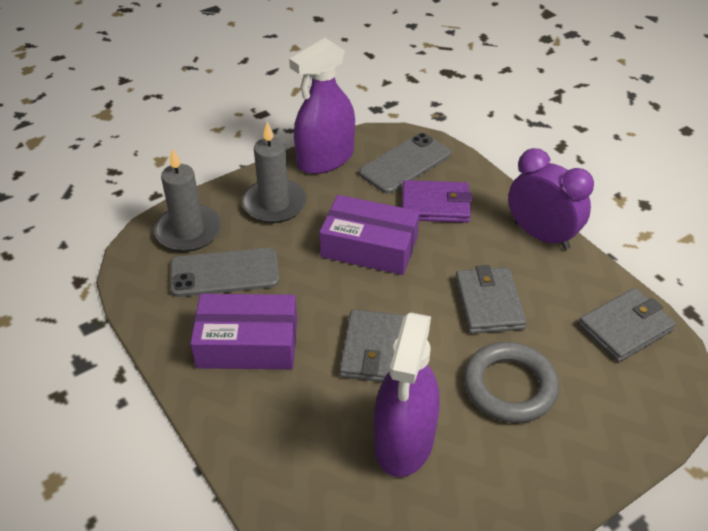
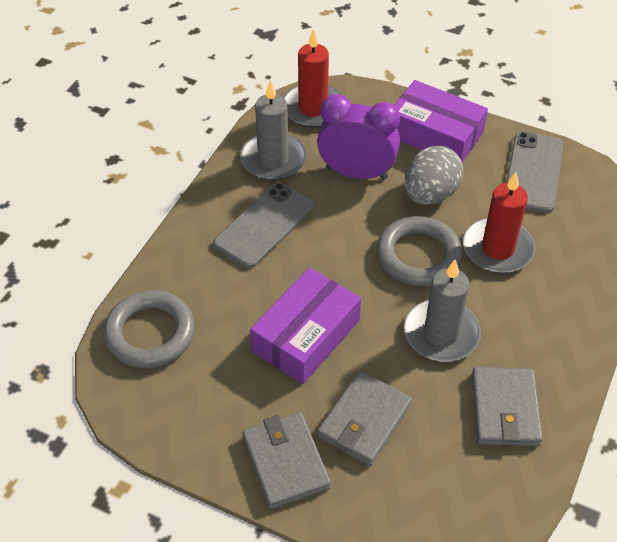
grey egg: none = 0 -> [405,146,463,205] = 1
grey ring: [463,342,559,423] = 1 -> [104,290,195,368] [377,216,462,286] = 2
purple spray bottle: [289,38,355,174] [374,313,440,477] = 2 -> none = 0
purple wallet: [402,180,472,223] = 1 -> none = 0
red candle: none = 0 -> [283,29,341,128] [463,172,535,273] = 2

